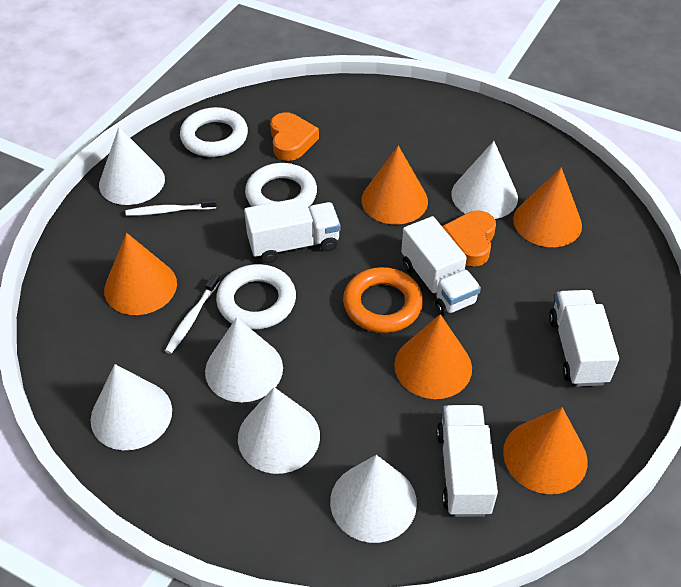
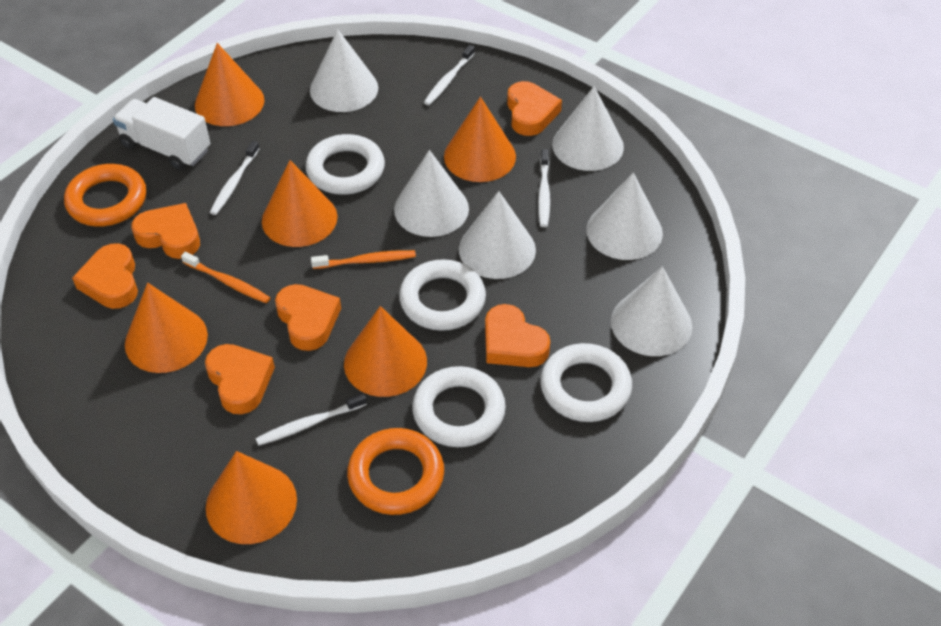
orange cone: [104,233,177,315] [361,146,428,225] [394,314,472,399] [503,407,588,494] [513,167,582,247] = 5 -> [125,283,208,373] [195,43,265,126] [206,451,297,544] [262,160,337,247] [344,306,427,397] [444,97,516,182] = 6
orange heart: [270,112,319,161] [442,210,496,267] = 2 -> [72,243,138,309] [131,203,200,259] [205,344,275,414] [275,284,341,351] [485,304,550,367] [507,81,562,136] = 6
orange ring: [343,267,423,333] = 1 -> [64,164,146,227] [347,428,444,515] = 2
orange toothbrush: none = 0 -> [181,252,271,303] [311,250,416,269] = 2
white ring: [180,107,248,157] [216,264,296,330] [245,163,317,208] = 3 -> [305,134,385,195] [399,259,486,331] [412,366,506,447] [540,343,632,422] = 4
white toothbrush: [125,198,216,216] [165,274,219,354] = 2 -> [210,141,259,215] [256,393,367,446] [424,45,475,105] [538,149,550,227] = 4
white truck: [244,197,341,263] [401,216,481,316] [437,405,498,517] [549,290,619,387] = 4 -> [113,97,210,170] = 1

